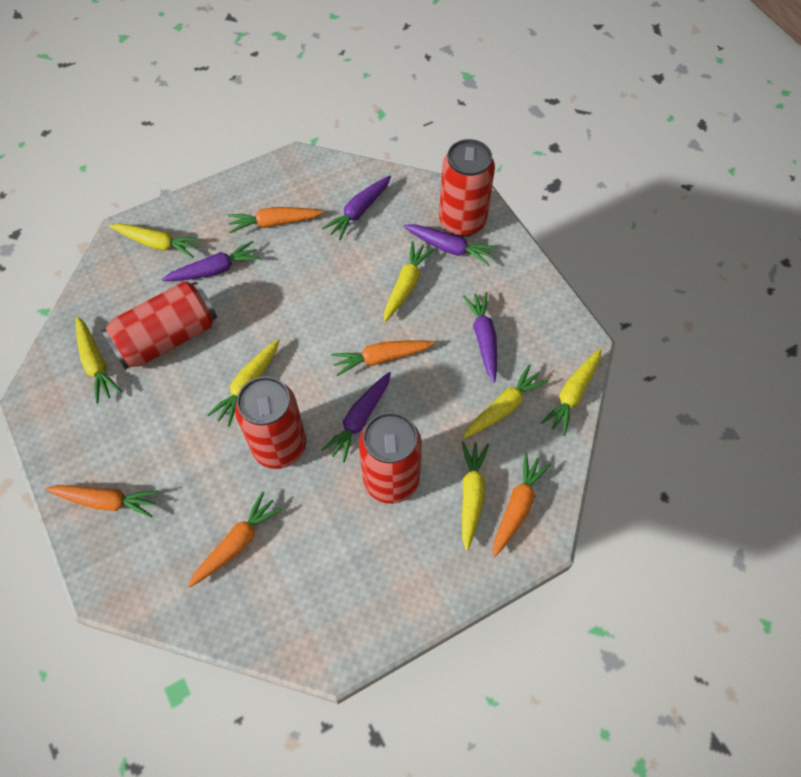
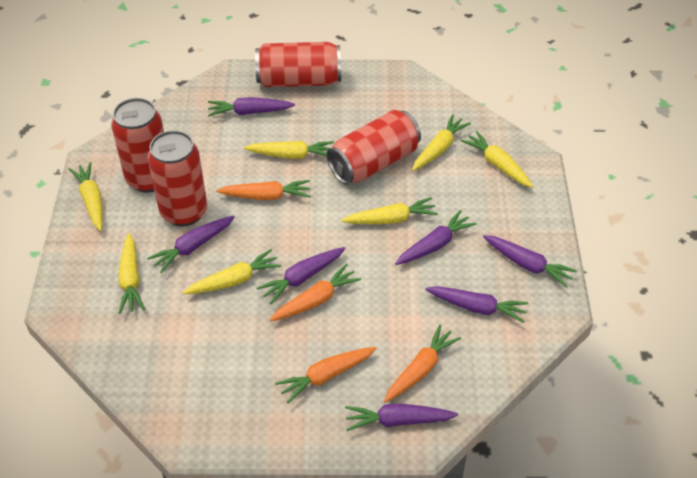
orange carrot: [45,485,159,518] [188,492,283,588] [228,207,323,233] [331,340,435,376] [493,453,551,557] = 5 -> [216,180,310,200] [270,264,361,321] [275,347,377,404] [384,324,461,403] = 4
purple carrot: [162,241,260,281] [321,372,391,463] [322,176,391,240] [403,224,497,266] [463,292,497,382] = 5 -> [147,216,235,273] [208,97,295,116] [257,247,345,304] [345,403,458,431] [395,210,477,265] [425,286,529,323] [483,235,577,288] = 7

